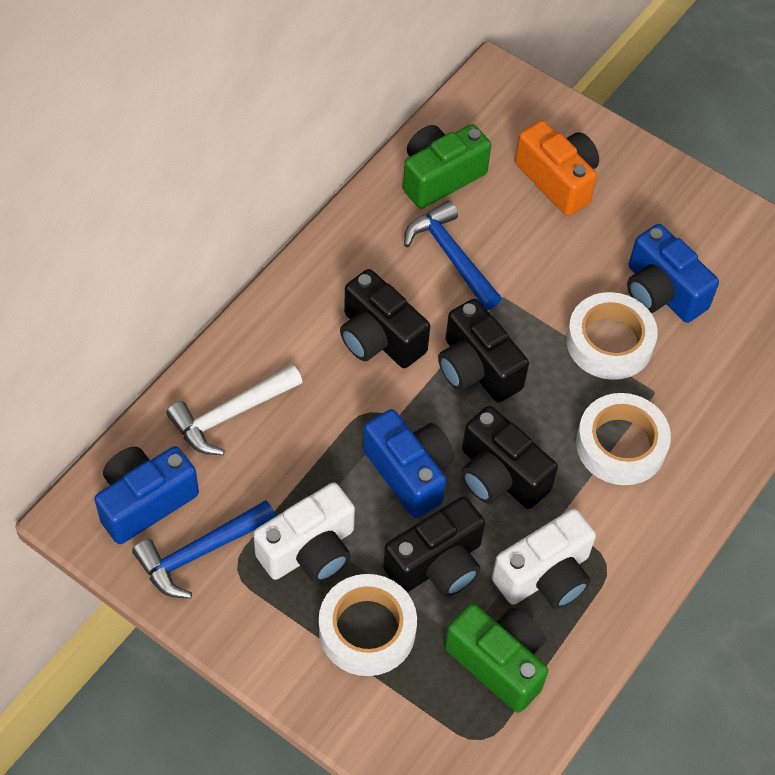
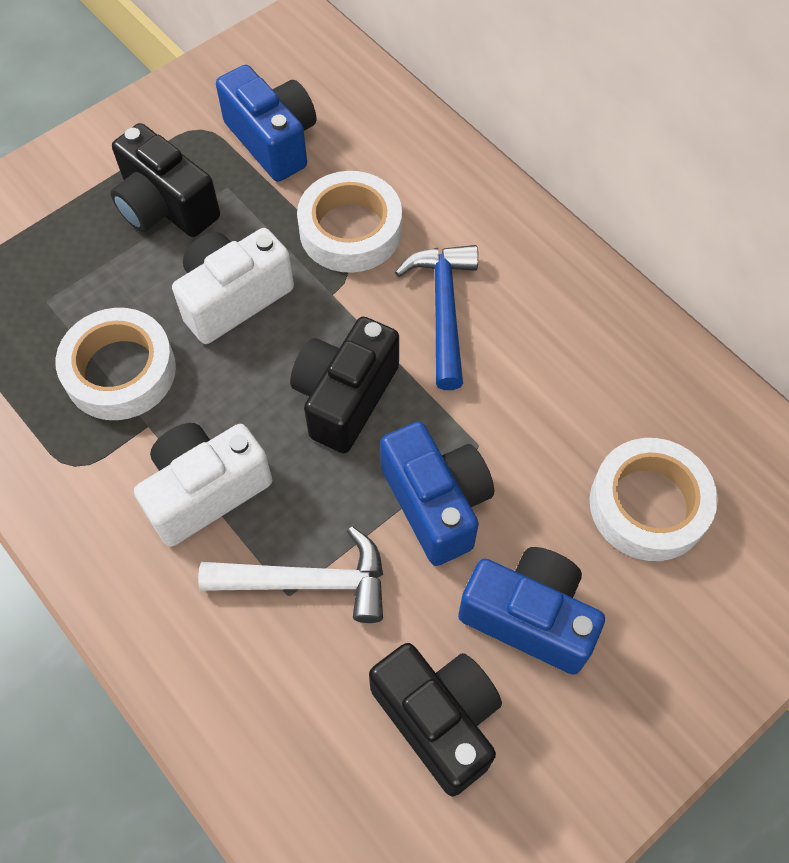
black camera: [340,269,430,368] [383,497,485,597] [438,299,529,403] [461,406,558,509] = 4 -> [111,123,220,237] [290,317,399,453] [369,643,502,796] = 3
blue hammer: [132,500,276,599] [404,200,502,310] = 2 -> [395,245,478,390] = 1
green camera: [403,124,491,209] [444,603,548,713] = 2 -> none = 0
orange camera: [515,120,599,216] = 1 -> none = 0

